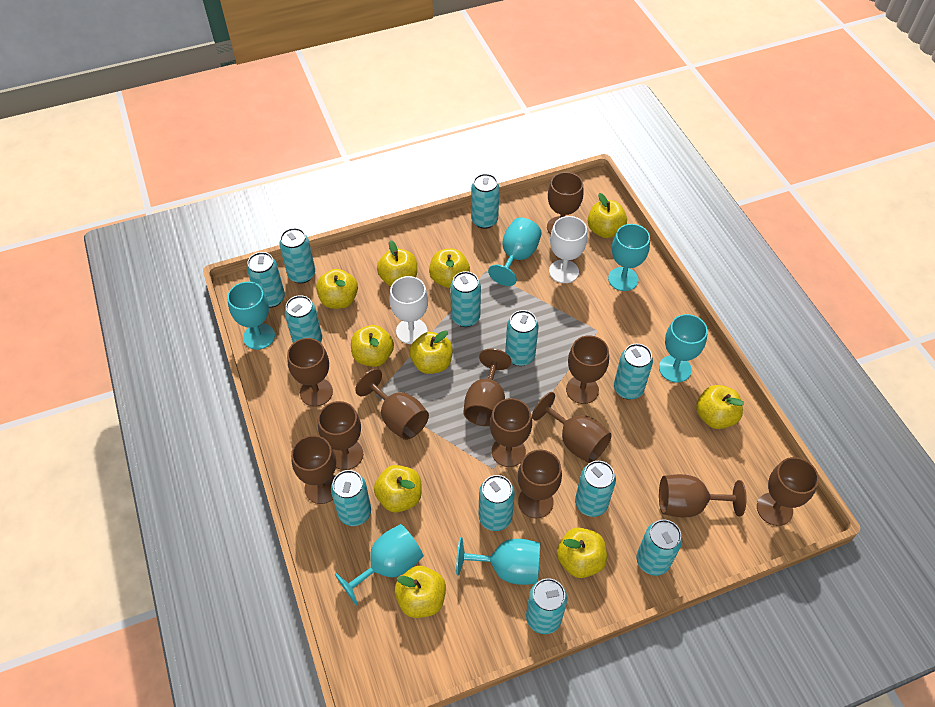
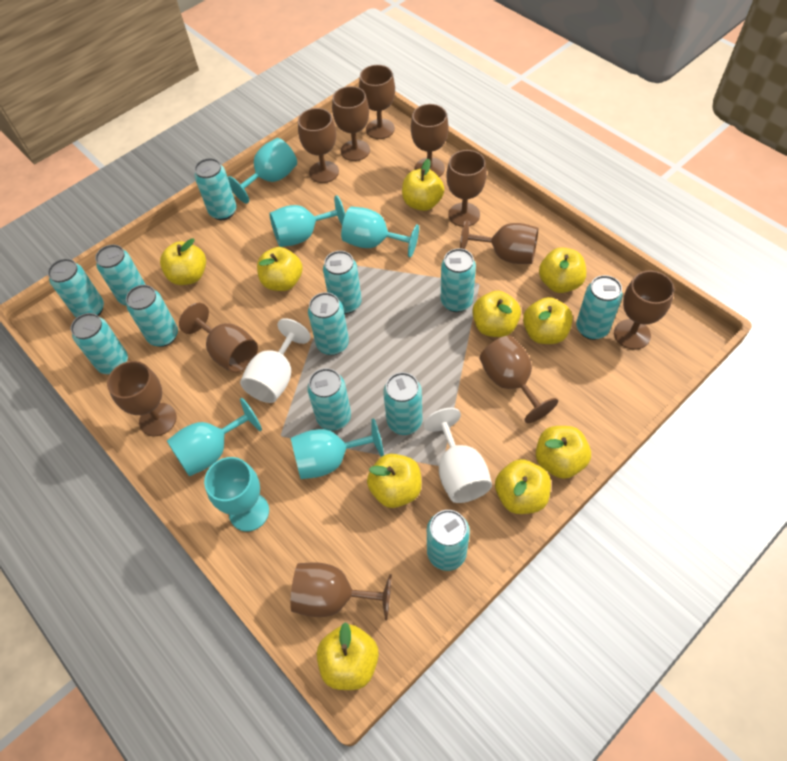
brown goblet: [287,338,333,407] [291,435,336,504] [318,401,363,470] [355,369,429,440] [464,349,511,426] [490,398,532,467] [518,450,562,518] [532,392,612,463] [547,172,584,235] [566,335,609,404] [659,474,747,517] [757,457,819,526] = 12 -> [107,361,177,436] [179,303,258,373] [290,562,392,620] [298,108,339,183] [332,86,370,161] [359,65,395,139] [411,104,449,177] [446,150,487,227] [460,219,538,264] [479,336,558,423] [614,270,674,350] = 11

